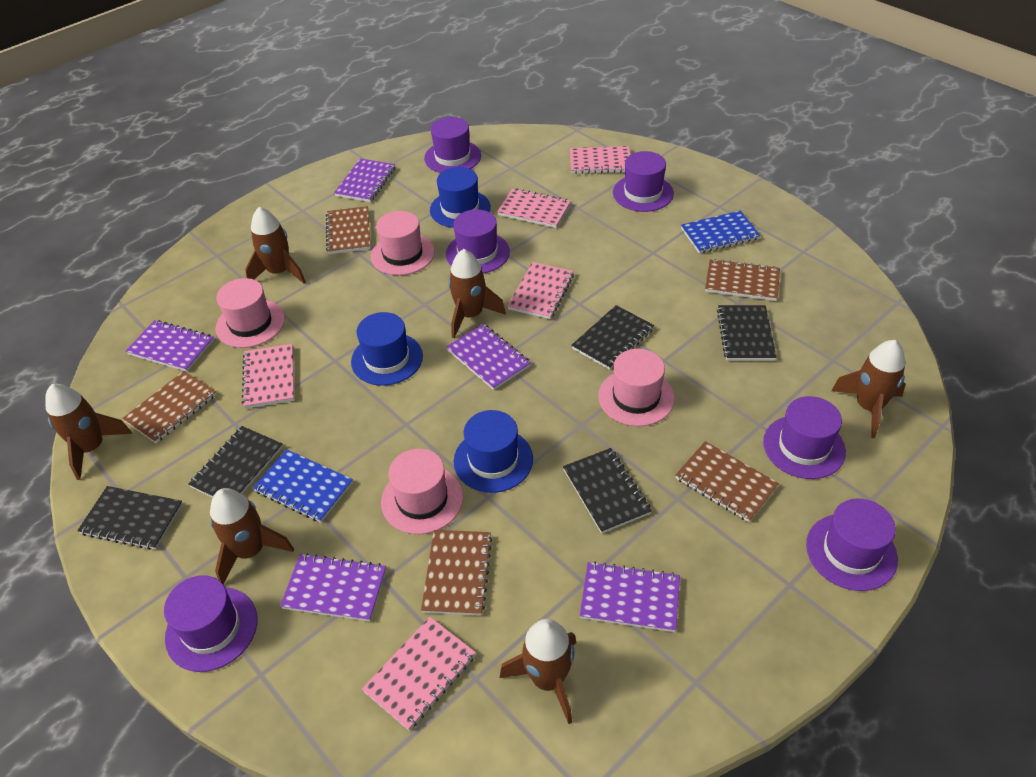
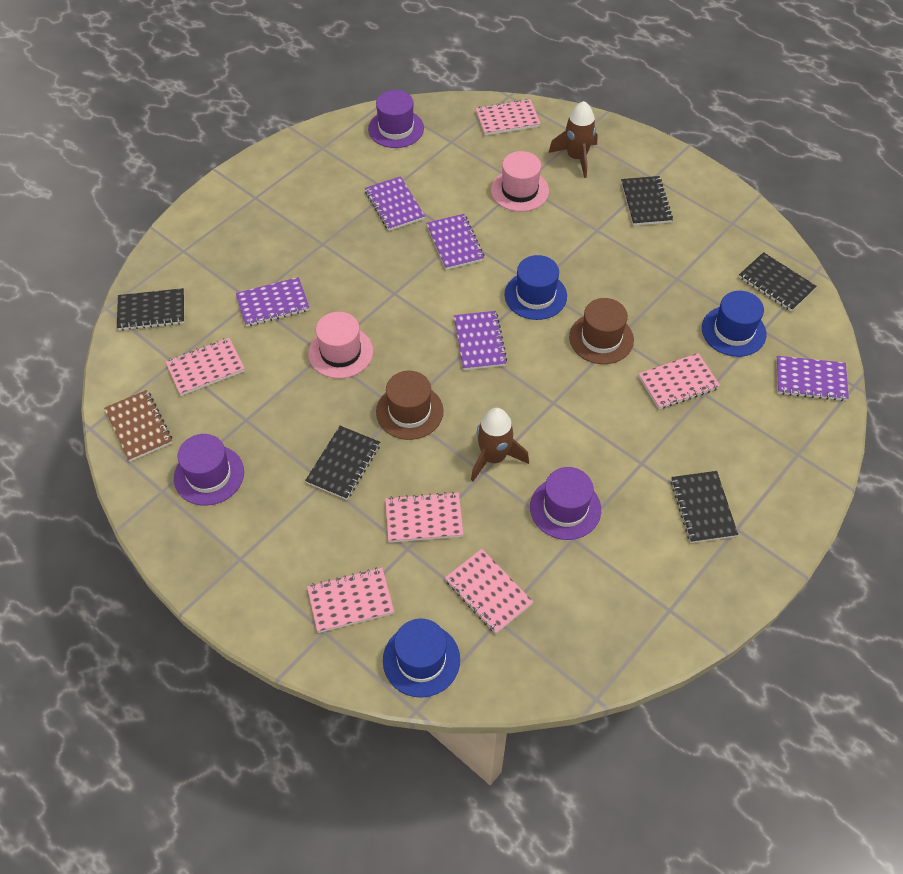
blue notebook: [253,449,353,522] [681,211,761,253] = 2 -> none = 0
brown hat: none = 0 -> [376,371,443,440] [569,298,634,364] = 2
brown notebook: [122,371,216,443] [326,206,371,254] [421,530,492,616] [675,441,779,522] [705,259,780,301] = 5 -> [104,390,172,462] = 1
brown rocket: [45,384,132,480] [210,488,294,584] [245,207,306,283] [448,249,506,338] [500,619,576,724] [831,340,906,438] = 6 -> [471,408,529,482] [548,101,598,178] = 2
pink hat: [216,278,285,348] [371,211,435,275] [381,449,463,534] [598,349,675,426] = 4 -> [308,312,373,379] [491,151,549,212] = 2
pink notebook: [242,344,294,409] [362,617,476,731] [497,188,571,228] [508,262,574,319] [570,146,630,174] = 5 -> [166,338,245,396] [307,568,394,633] [385,492,463,542] [445,549,533,634] [475,99,541,135] [638,353,720,409] = 6
purple hat: [164,575,257,672] [424,117,481,173] [446,209,510,274] [613,151,674,212] [763,396,846,479] [806,499,898,591] = 6 -> [174,434,244,505] [368,90,424,148] [530,467,601,540] = 3

